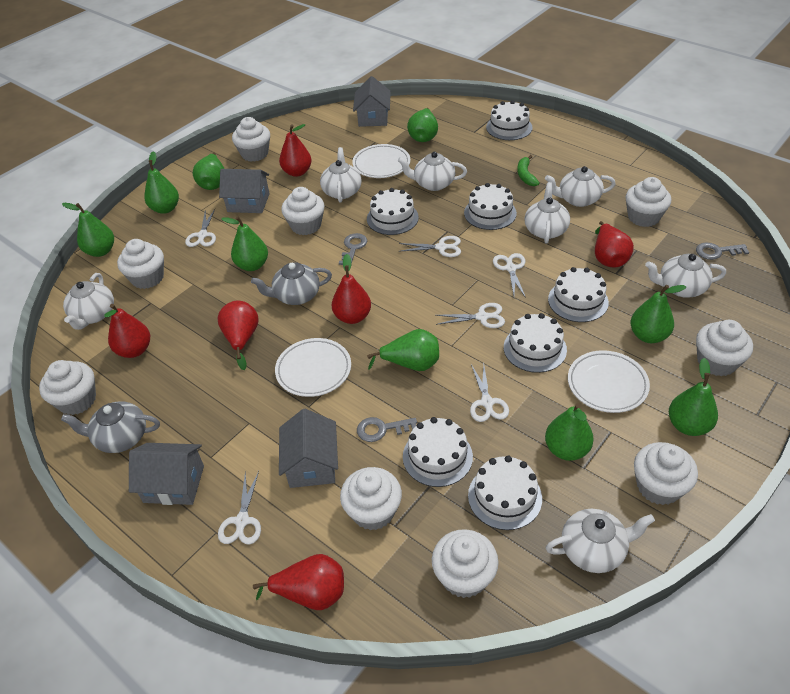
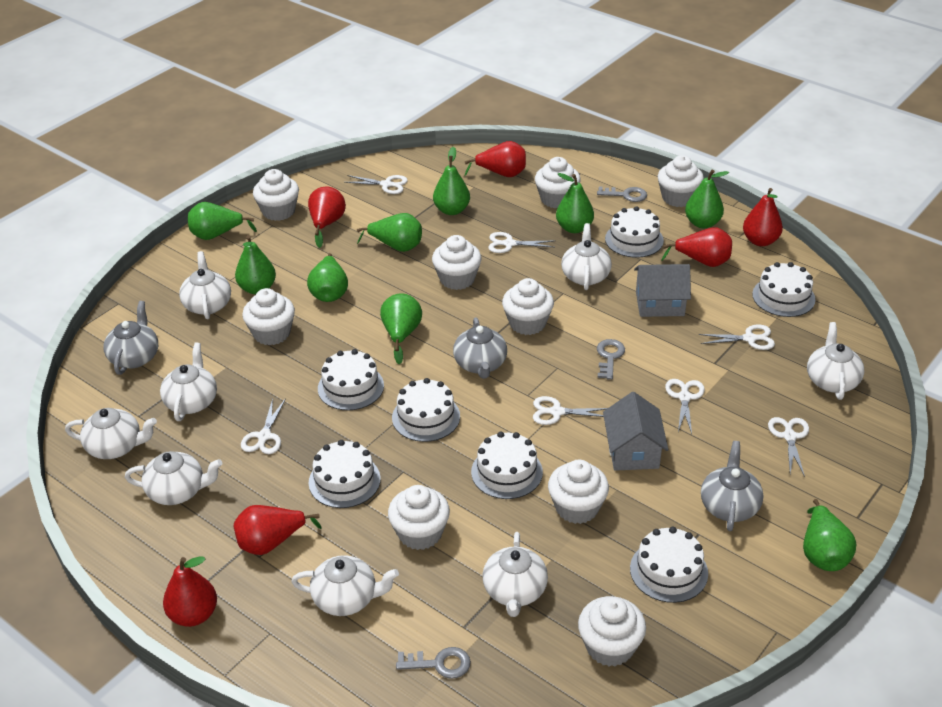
green banana: [517,155,539,186] = 1 -> none = 0
grey house: [129,443,204,505] [219,169,270,213] [279,409,338,488] [353,76,391,127] = 4 -> [603,392,669,471] [634,264,691,317] = 2
grey teapot: [61,401,160,453] [251,262,332,305] = 2 -> [103,301,158,375] [453,317,507,379] [701,441,763,531] = 3
white plate: [275,338,351,397] [352,144,410,178] [568,350,650,413] = 3 -> none = 0
white scissors: [185,209,216,247] [218,471,261,544] [399,236,461,257] [435,303,505,328] [470,364,509,422] [493,253,526,298] = 6 -> [241,398,286,454] [344,175,408,194] [488,232,553,253] [533,396,608,425] [665,379,705,434] [699,325,775,350] [768,417,809,477] = 7
white teapot: [63,273,114,330] [320,147,362,202] [398,152,467,191] [525,182,570,243] [545,166,616,207] [546,509,655,573] [645,254,726,298] = 7 -> [65,408,157,459] [125,451,222,505] [160,343,217,421] [179,251,231,319] [291,555,399,616] [482,532,548,617] [561,223,612,290] [807,322,864,400] = 8

